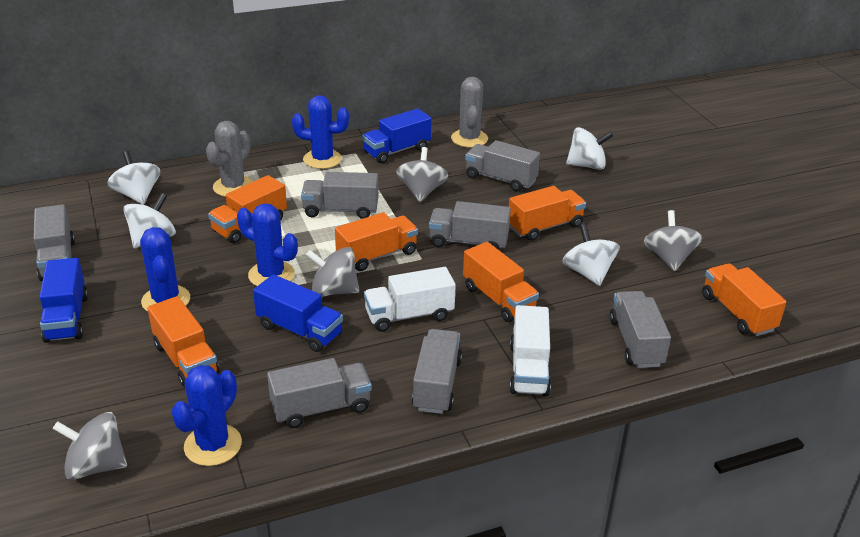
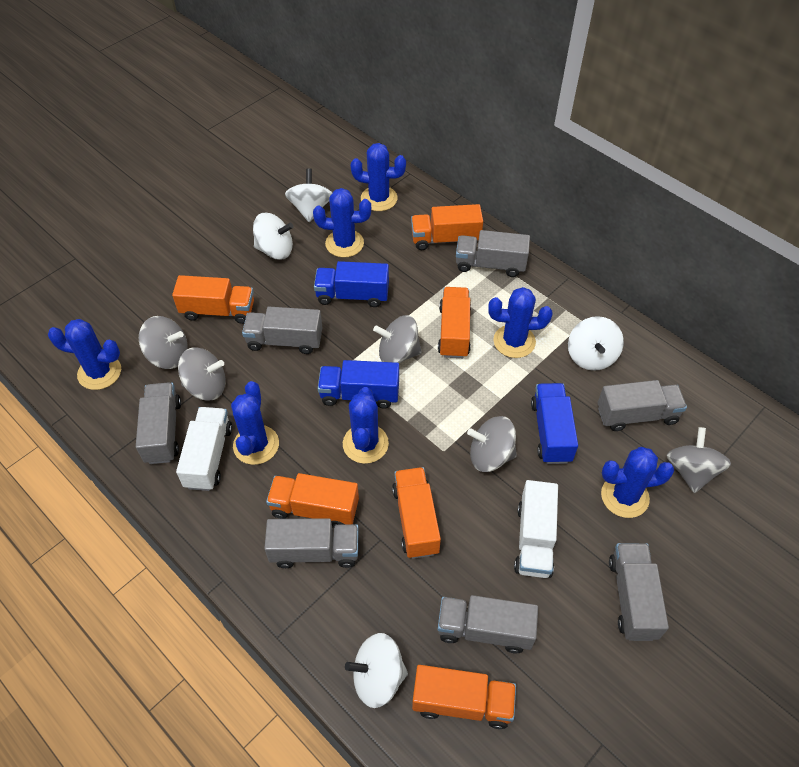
blue cactus: [140,227,190,312] [171,365,242,466] [237,203,297,286] [292,95,349,169] = 4 -> [48,319,121,390] [231,381,279,465] [313,188,371,258] [343,387,389,464] [351,143,406,211] [488,287,553,358] [601,447,674,518] = 7
grey cactus: [206,121,253,197] [451,77,488,148] = 2 -> none = 0
grey spinning top: [53,412,127,480] [306,247,359,297] [396,147,448,202] [644,210,702,271] = 4 -> [139,316,188,369] [178,347,226,401] [373,315,422,363] [467,416,517,472] [667,427,731,493] = 5

